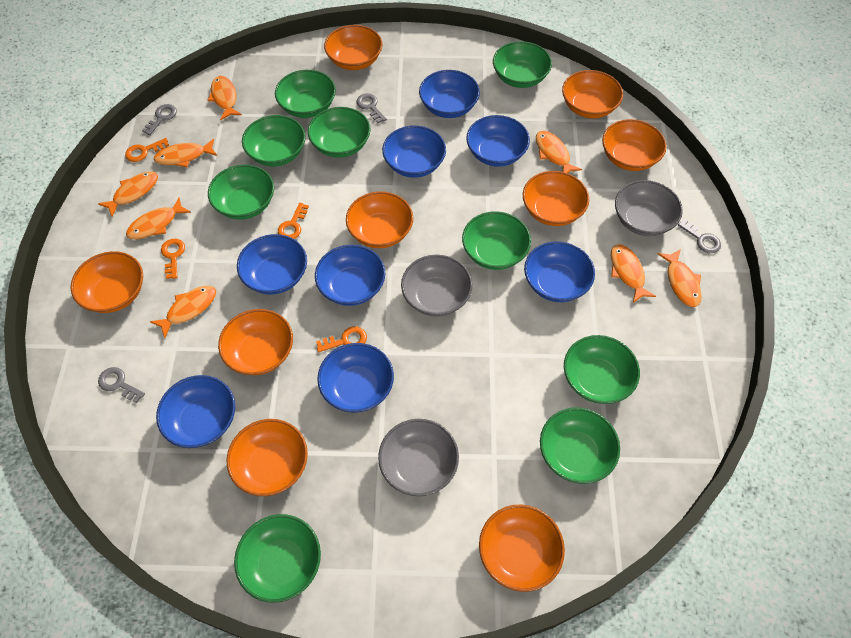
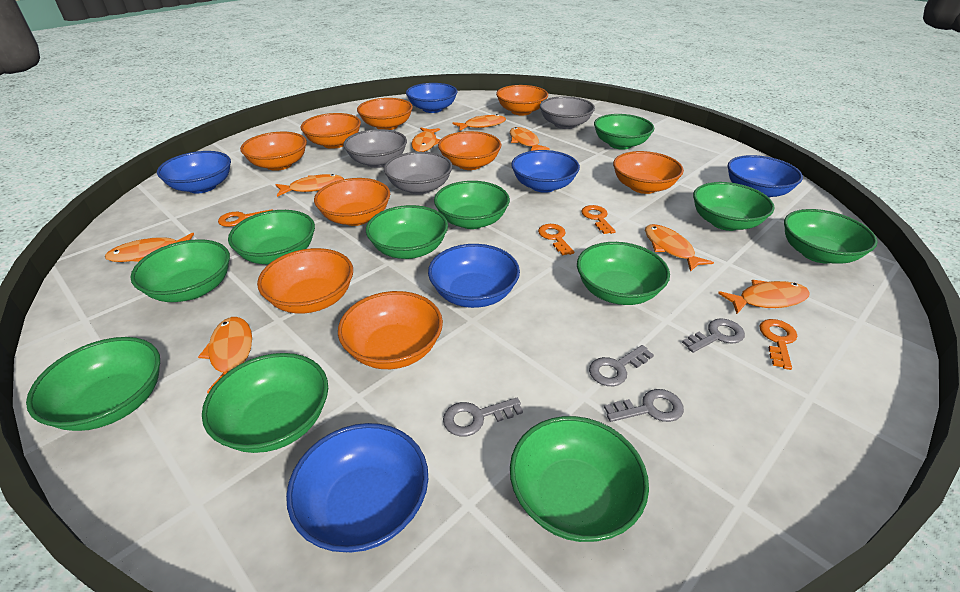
blue bowl: [156,375,235,448] [237,234,307,295] [315,245,385,306] [317,343,394,412] [382,125,446,178] [419,70,480,118] [466,115,530,167] [524,241,595,302] = 8 -> [157,151,231,193] [286,423,428,552] [406,83,457,113] [428,244,520,308] [511,150,580,193] [727,155,803,197] = 6
green bowl: [208,165,274,219] [234,514,321,603] [242,115,305,167] [275,70,336,118] [308,107,371,158] [462,211,531,270] [493,41,552,88] [540,407,620,484] [564,335,640,404] = 9 -> [26,337,160,431] [130,239,230,302] [202,353,328,453] [228,210,315,264] [366,205,448,259] [434,181,510,229] [510,416,649,542] [577,242,670,305] [594,114,654,150] [693,182,775,231] [784,209,877,264] = 11

